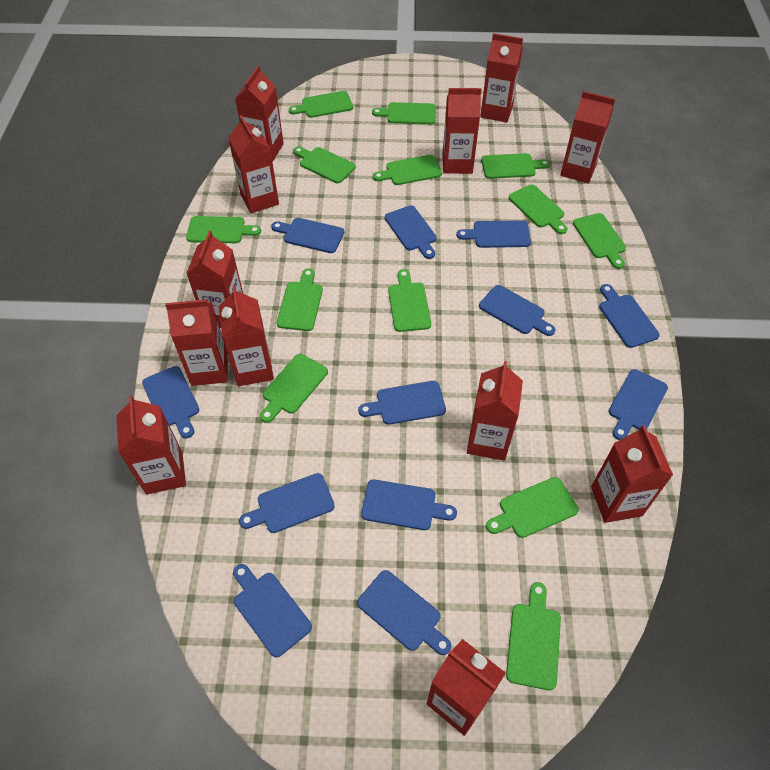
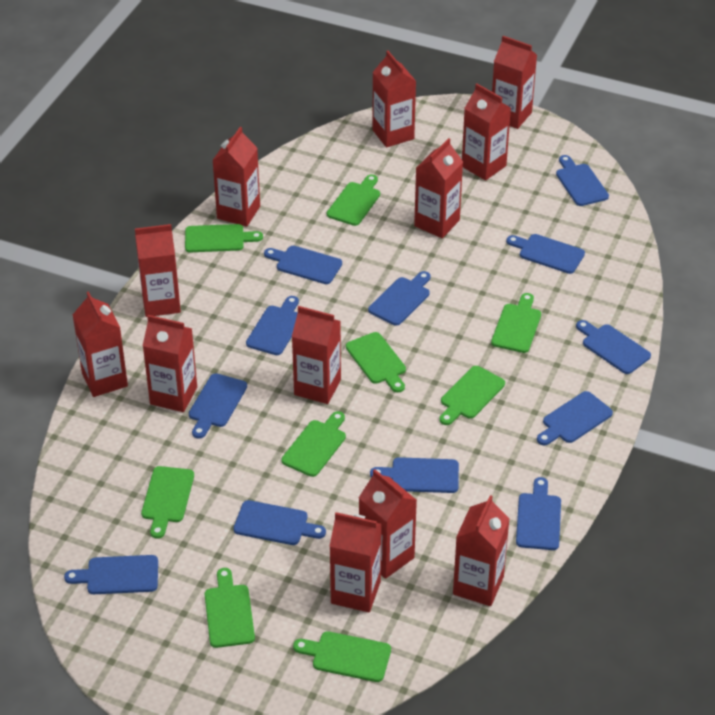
green cutting board: [186,216,261,243] [260,354,328,423] [277,269,323,331] [289,91,353,118] [293,147,356,183] [372,102,436,124] [373,155,442,185] [388,269,431,332] [481,153,550,179] [486,477,579,538] [506,582,561,691] [509,185,567,234] [573,213,626,269] = 13 -> [141,466,194,539] [185,224,263,252] [205,568,255,648] [281,411,346,477] [293,631,391,682] [327,174,380,226] [346,332,406,393] [439,366,505,425] [491,293,541,353] = 9

